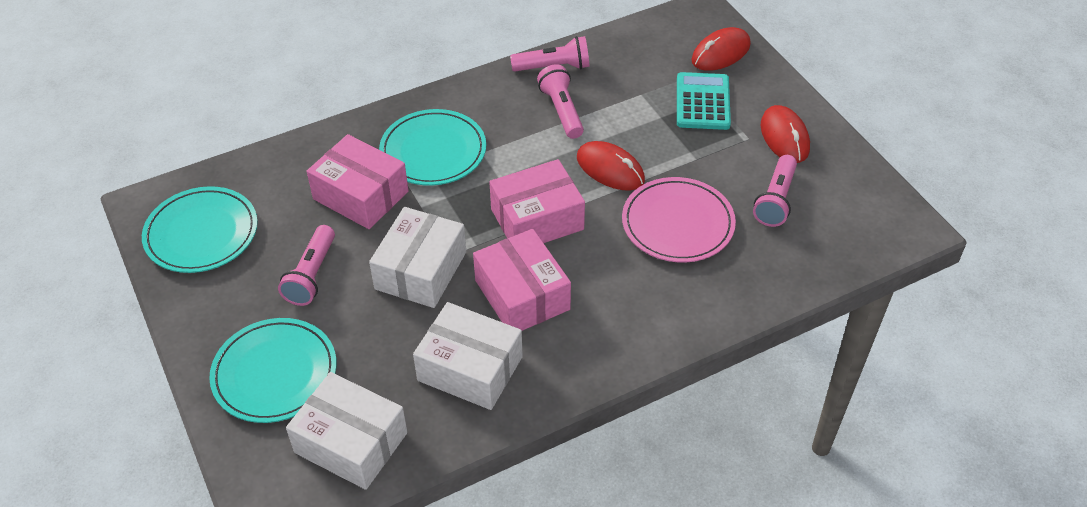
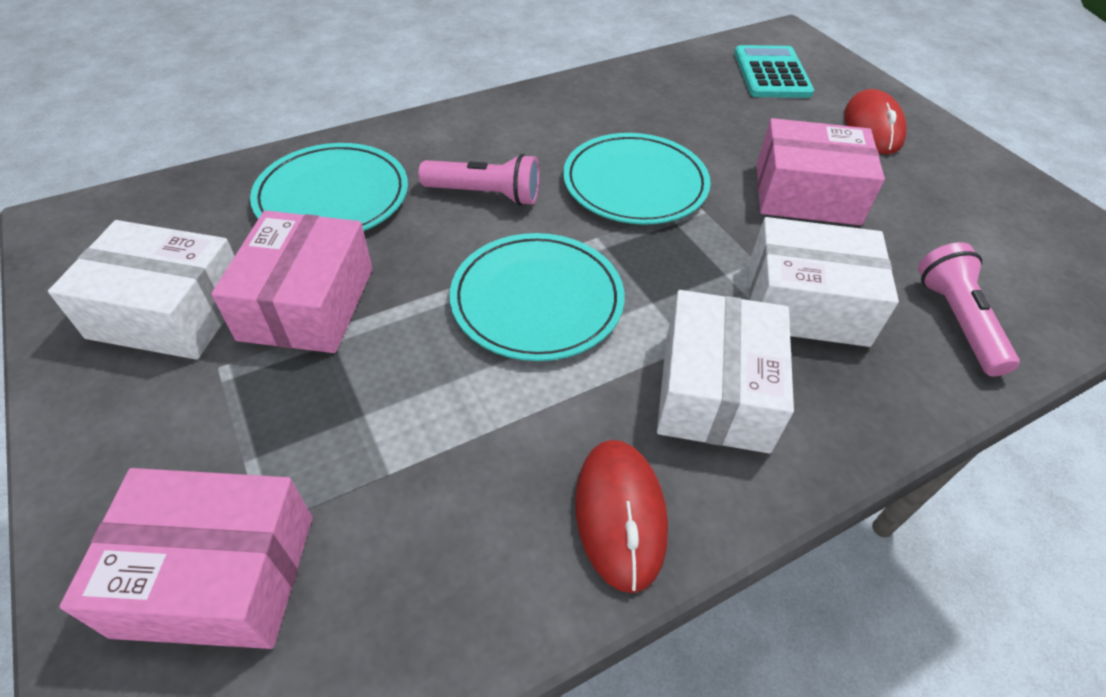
pink flashlight: [278,225,335,306] [510,36,589,71] [537,64,584,139] [753,155,797,227] = 4 -> [419,154,540,206] [918,242,1020,377] = 2
pink plate: [622,177,736,262] = 1 -> none = 0
red mouse: [577,141,645,191] [691,27,751,71] [761,105,810,163] = 3 -> [575,440,668,593] [844,89,907,154] = 2

